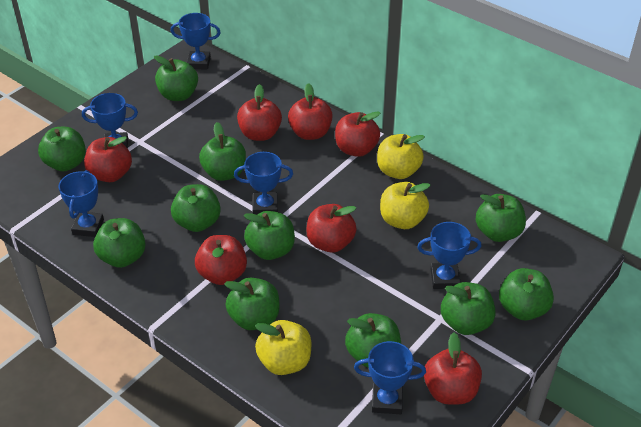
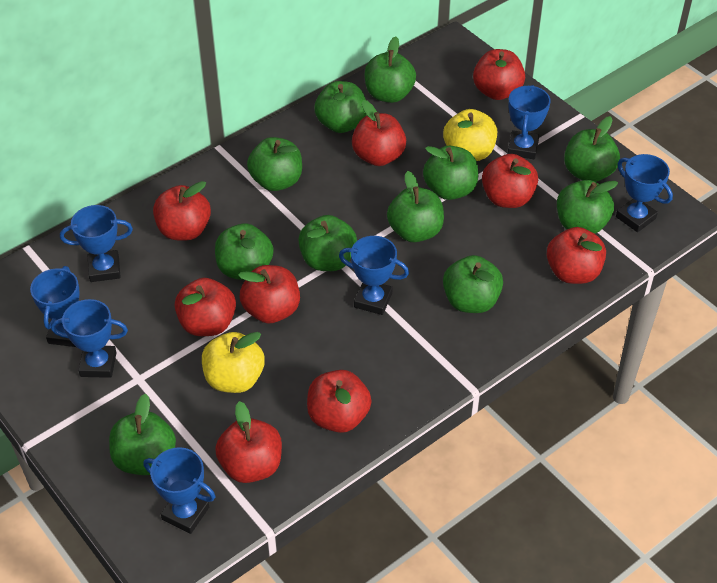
blue trophy: [59,170,104,237] [82,93,138,149] [171,13,221,70] [234,152,293,215] [354,341,426,414] [417,222,481,289] = 6 -> [30,266,79,347] [51,299,128,378] [60,205,133,282] [143,447,215,534] [339,236,409,315] [508,85,550,159] [616,154,673,232] = 7
red apple: [84,136,132,182] [195,235,247,285] [237,84,282,141] [288,83,333,140] [306,204,357,253] [335,112,380,157] [424,333,482,405] = 7 -> [153,181,211,241] [175,278,236,336] [215,401,282,483] [238,265,300,323] [307,370,372,433] [352,100,406,166] [473,49,525,100] [482,154,538,208] [547,227,606,284] = 9
yellow apple: [255,320,311,375] [377,134,425,179] [380,182,430,229] = 3 -> [202,332,265,393] [443,109,497,161] = 2

